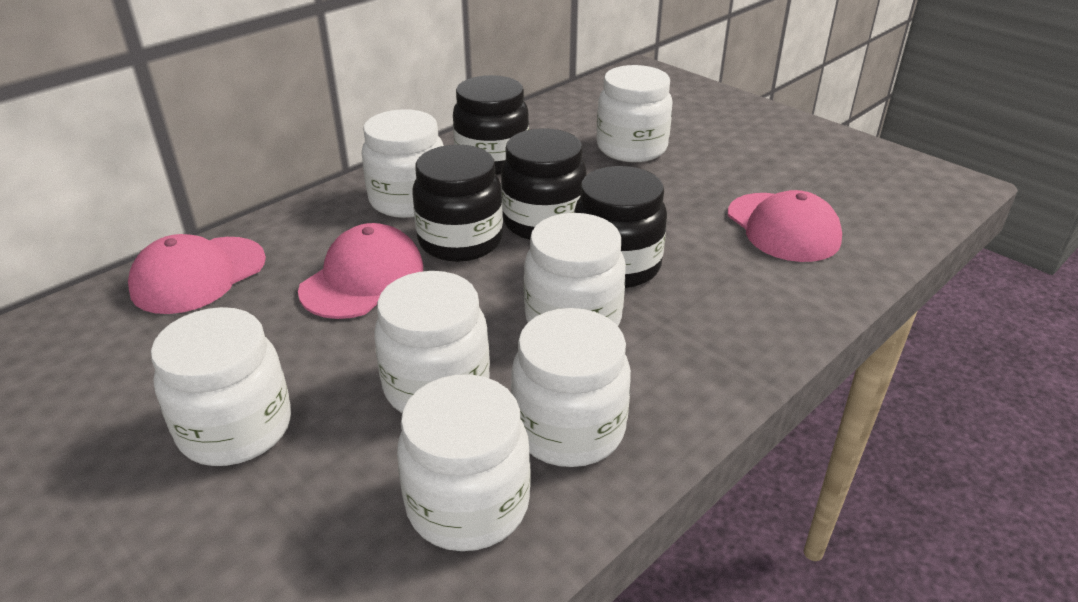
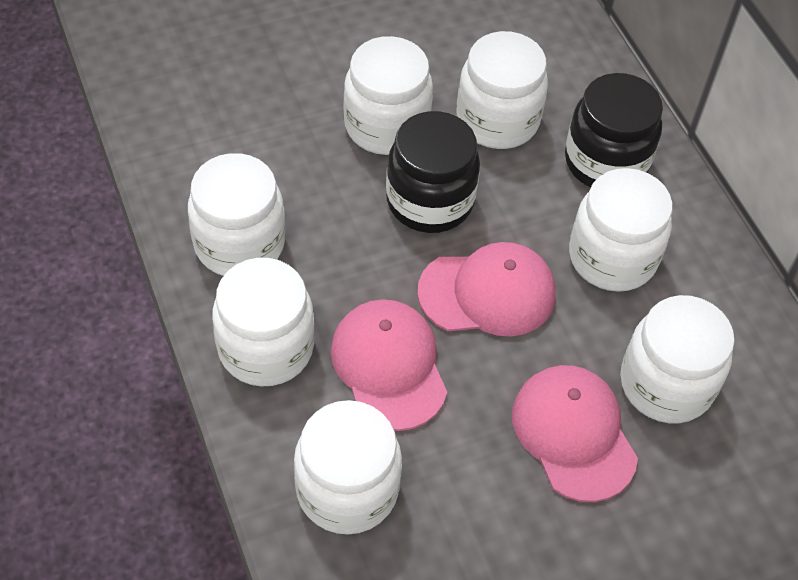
black jar: [412,145,503,262] [453,75,529,175] [501,128,587,240] [574,166,667,288] = 4 -> [386,111,480,233] [565,73,663,188] = 2

